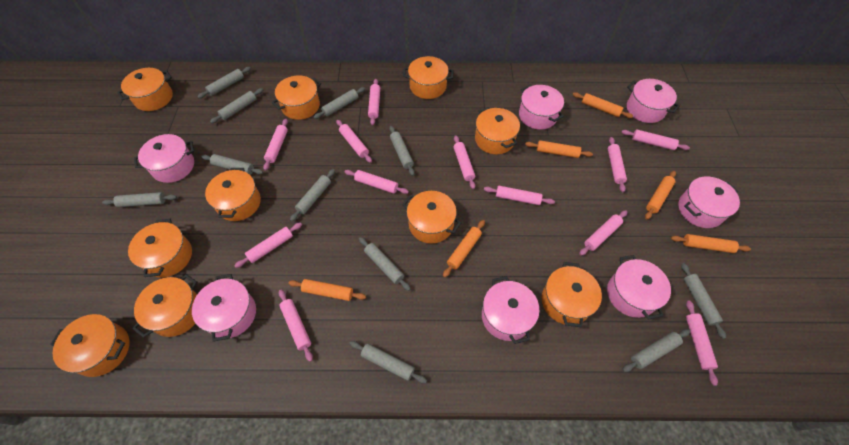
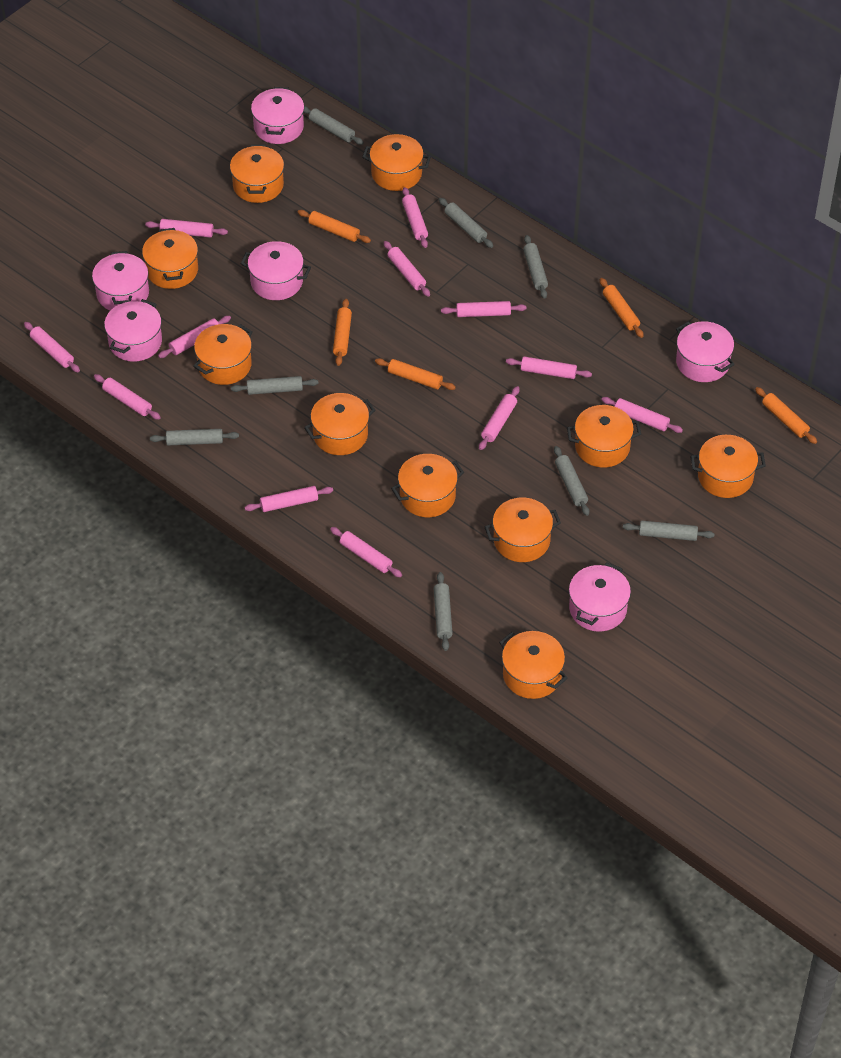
grey rolling pin: [102,192,177,207] [197,67,251,98] [201,154,263,175] [210,88,263,123] [290,169,335,222] [314,87,365,119] [349,341,427,384] [359,237,411,291] [389,126,415,176] [622,329,690,372] [681,263,726,339] = 11 -> [150,429,239,445] [231,376,319,395] [304,106,364,145] [434,572,453,651] [439,198,493,248] [523,235,548,299] [554,446,590,516] [623,521,714,541] = 8
orange rolling pin: [288,279,366,301] [443,220,485,278] [525,140,593,158] [573,92,633,118] [645,171,676,220] [671,234,751,253] = 6 -> [298,210,371,243] [333,299,352,366] [375,358,456,390] [600,278,644,338] [755,387,817,444] = 5
pink pot: [134,134,194,183] [192,274,256,342] [482,276,540,344] [519,85,564,130] [607,255,671,320] [627,79,680,123] [678,176,740,228] = 7 -> [92,251,149,311] [104,299,162,362] [240,241,311,300] [251,87,304,144] [569,563,631,632] [676,321,735,382] = 6

